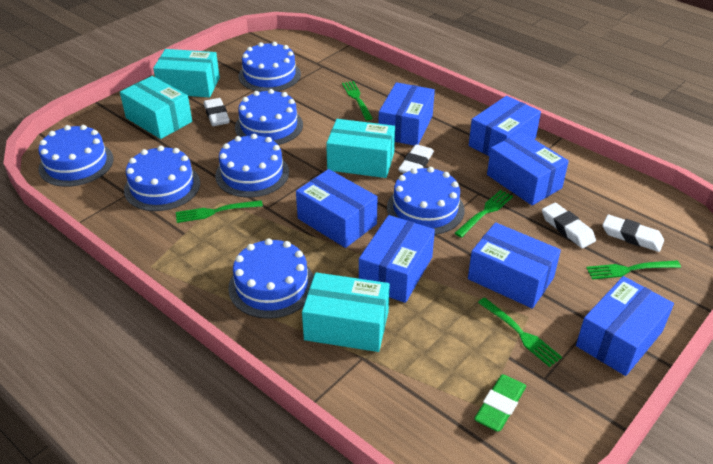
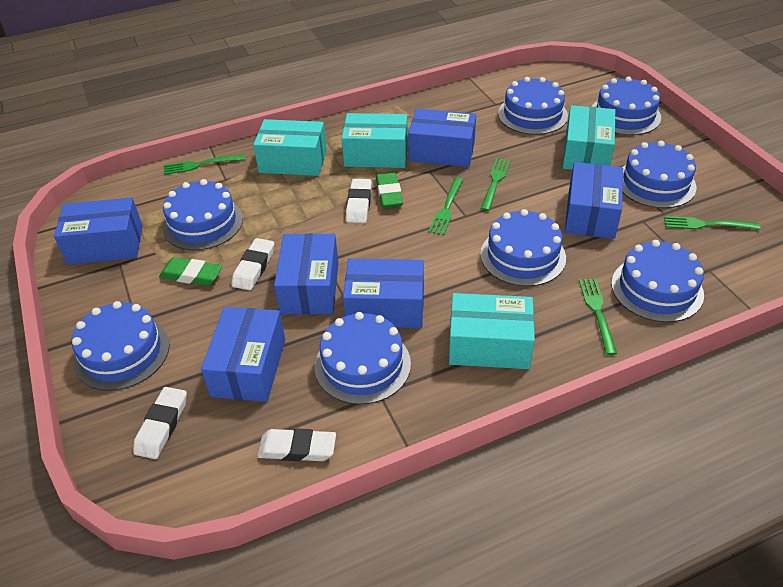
blue box: [296,169,378,248] [359,215,435,303] [378,82,435,146] [468,222,561,309] [469,96,541,156] [487,132,569,206] [576,276,674,376] = 7 -> [54,197,143,265] [201,307,285,402] [274,233,338,315] [343,259,424,328] [408,109,476,167] [565,162,623,239] = 6
blue cake: [38,125,114,187] [124,146,200,211] [215,134,289,197] [228,238,314,319] [235,89,303,145] [239,42,301,92] [387,167,464,235] = 7 -> [72,301,170,391] [163,179,243,250] [315,312,411,405] [480,209,566,286] [498,77,568,135] [591,77,661,135] [612,240,704,322] [623,141,696,208] = 8
green eraser: [474,374,526,432] = 1 -> [159,257,223,286] [376,173,403,208] = 2

